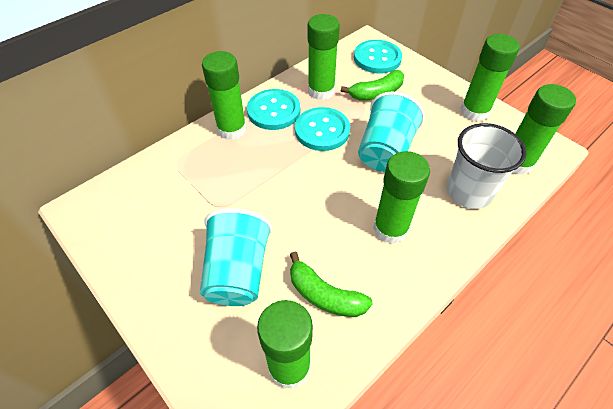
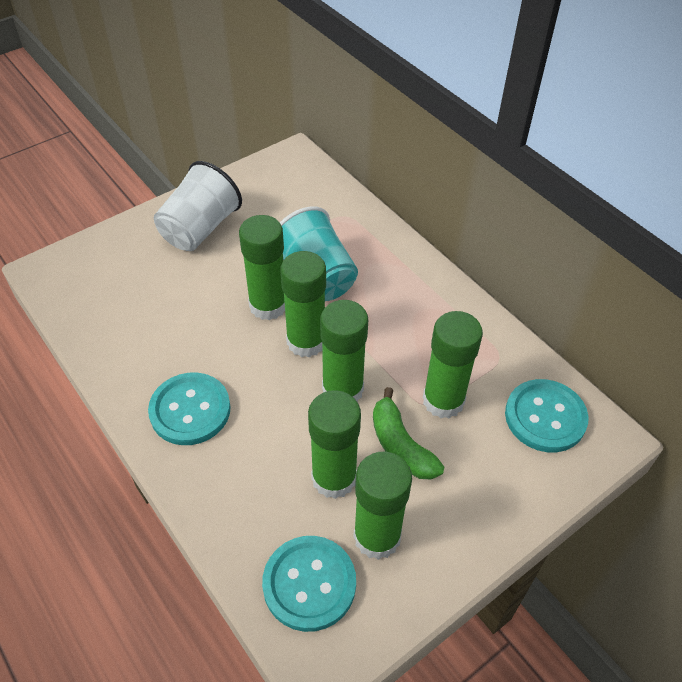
green banana: [290,252,373,317] [341,70,404,100] = 2 -> [373,387,444,480] = 1
turquoise cup: [200,208,272,306] [358,92,425,172] = 2 -> [280,207,358,301] = 1

